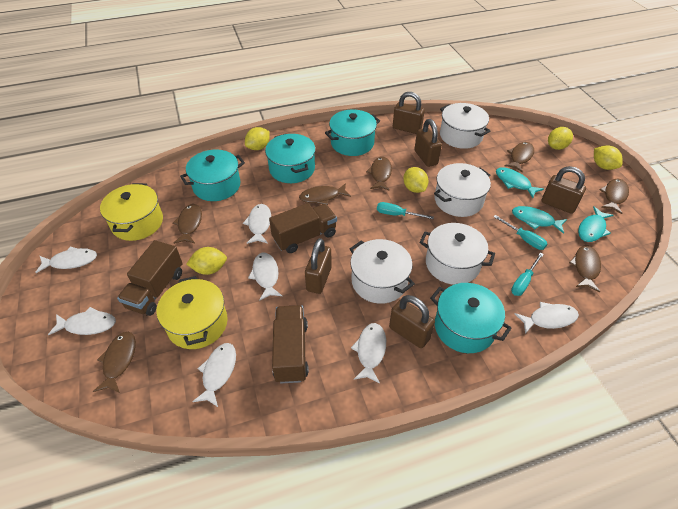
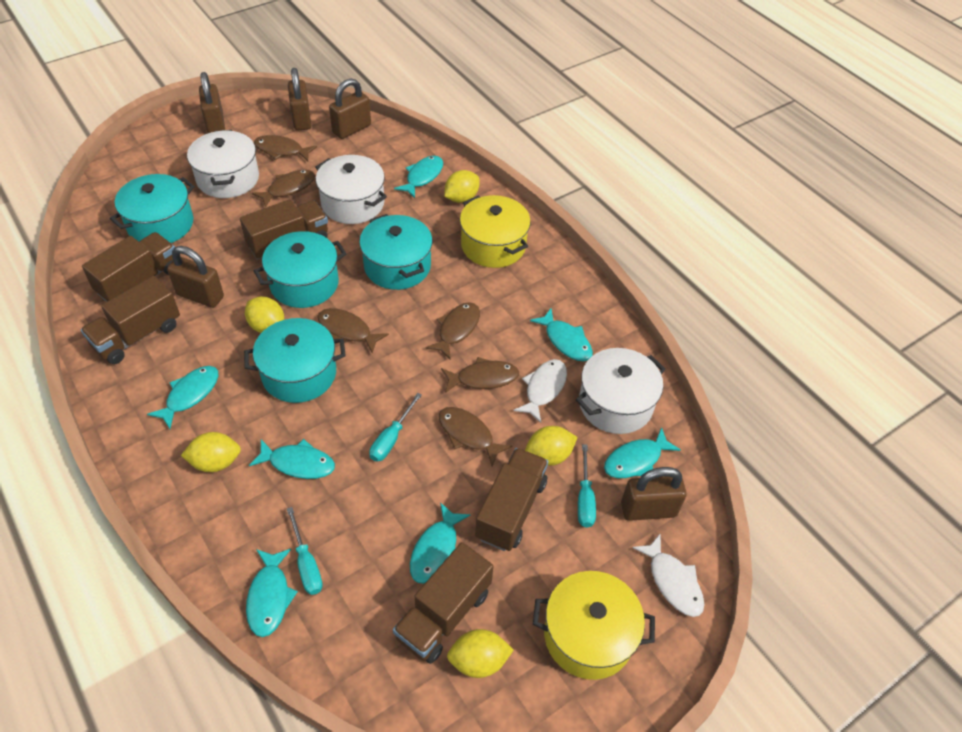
brown fish: [93,332,136,393] [172,204,202,244] [299,183,351,205] [366,157,392,190] [505,142,534,172] [569,246,601,292] [599,179,629,214] = 7 -> [252,170,315,208] [254,135,317,161] [317,308,389,354] [425,302,480,360] [439,407,512,466] [441,357,519,393] = 6
brown truck: [117,240,183,316] [269,203,337,253] [272,305,309,384] = 3 -> [81,276,180,364] [82,232,175,302] [240,199,328,260] [393,542,493,664] [475,448,548,551] = 5
turquoise fish: [496,167,544,198] [512,206,567,234] [578,206,613,242] = 3 -> [147,366,219,429] [246,549,298,637] [249,439,335,479] [394,156,443,198] [410,502,471,584] [530,308,593,361] [604,427,681,478] = 7
white fish: [35,247,97,273] [48,307,116,335] [192,343,236,407] [243,204,271,244] [248,253,282,301] [351,323,386,384] [515,302,579,334] = 7 -> [514,359,567,423] [632,534,704,617] = 2
white pot: [350,239,415,304] [419,223,495,285] [434,163,491,217] [440,103,490,149] = 4 -> [187,130,259,198] [315,155,387,224] [576,348,666,434] = 3

